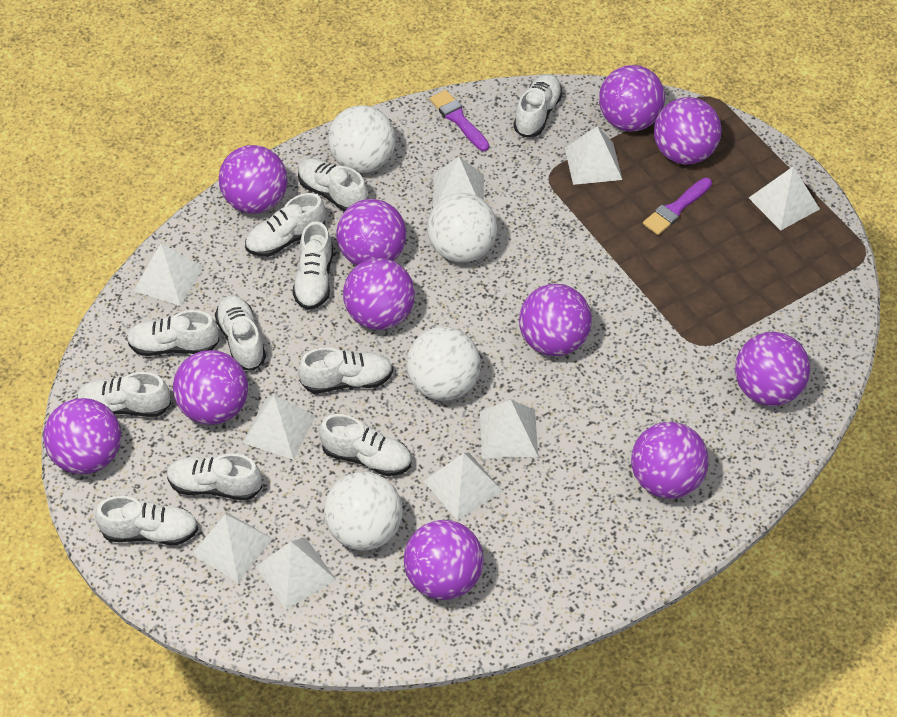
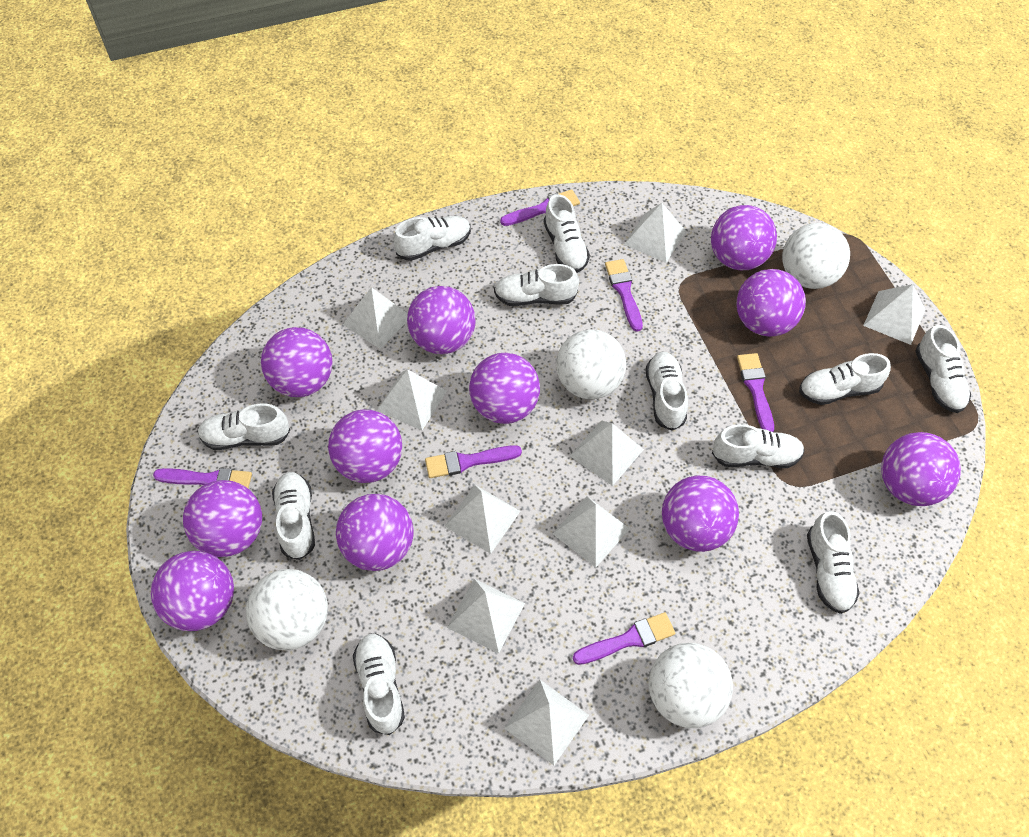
purple brush: [430,90,489,151] [643,178,712,235] = 2 -> [153,468,252,489] [425,445,522,478] [500,189,580,226] [573,612,675,665] [605,259,643,332] [737,353,774,432] = 6

